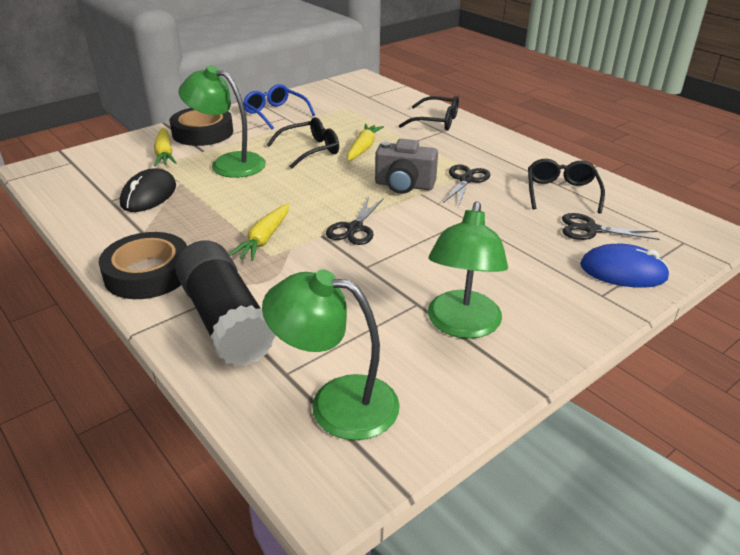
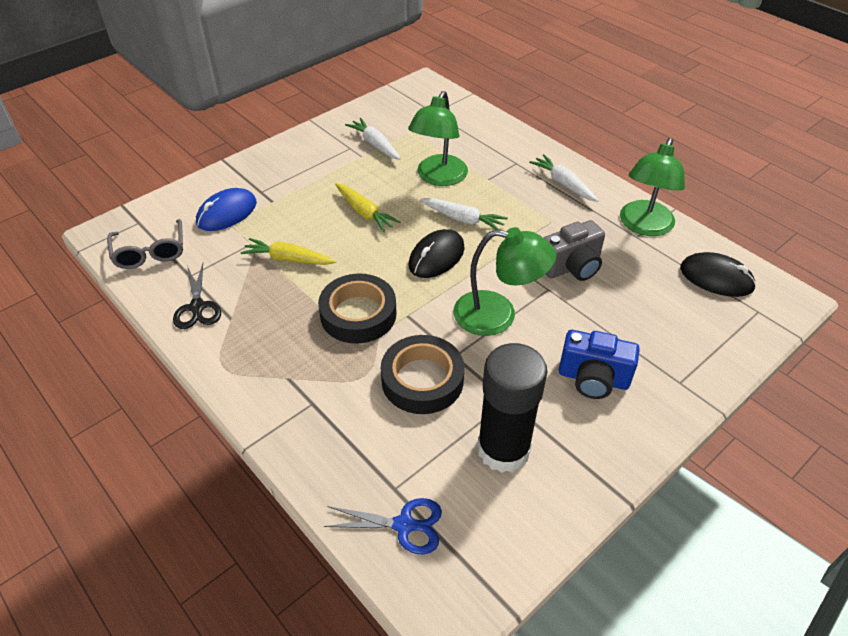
black glasses: [267,117,339,169] [399,95,459,130] [528,159,605,213] = 3 -> none = 0
black mouse: [120,168,176,212] = 1 -> [409,229,465,278] [680,252,756,297] = 2
black scissors: [326,197,384,245] [443,165,490,207] [562,213,659,240] = 3 -> [173,263,221,329] = 1
blue camera: none = 0 -> [559,330,640,399] = 1
blue glasses: [243,84,315,129] = 1 -> none = 0
blue scissors: none = 0 -> [324,498,442,554] = 1
grey glasses: none = 0 -> [107,219,183,269] = 1
white carrot: none = 0 -> [345,118,400,160] [420,198,508,230] [529,154,599,202] = 3
yellow carrot: [154,128,177,166] [229,203,289,261] [347,124,384,161] = 3 -> [241,238,336,265] [335,183,400,232] = 2

